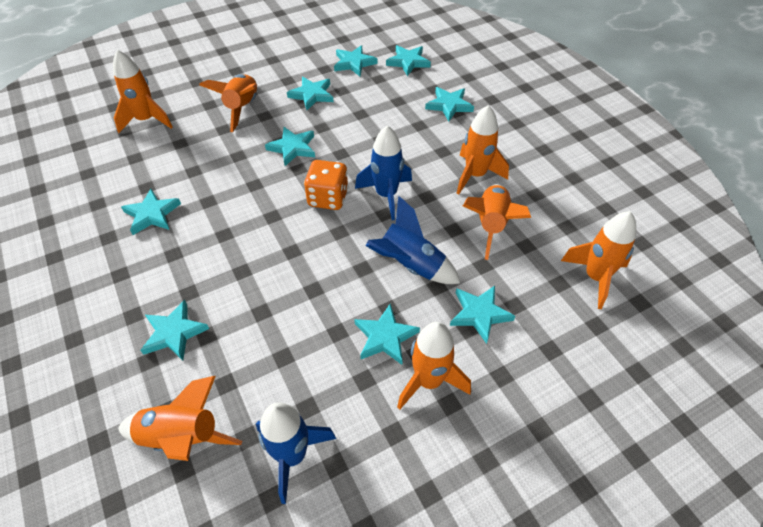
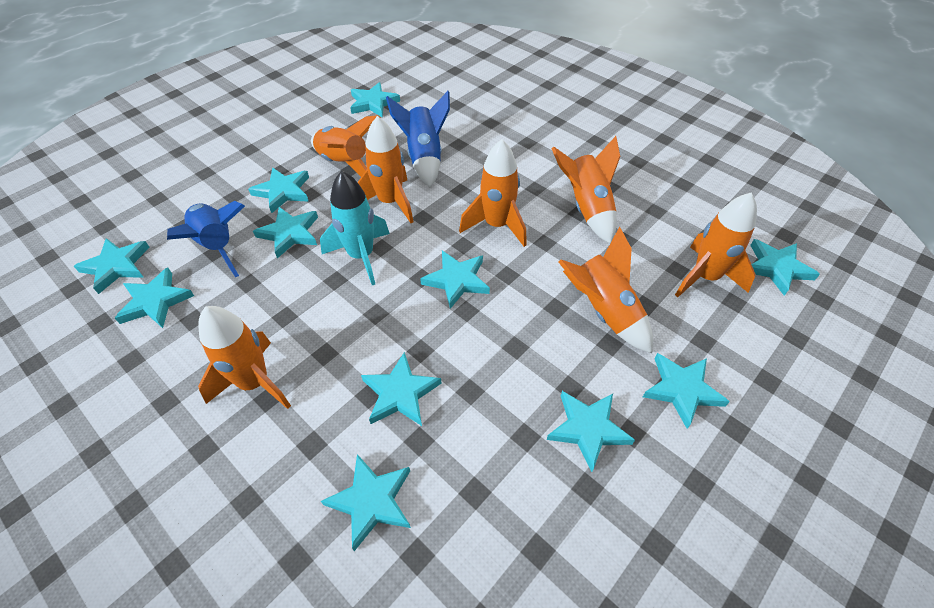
blue rocket: [256,402,336,504] [355,126,412,220] [365,196,461,284] = 3 -> [167,201,245,278] [386,91,450,187] = 2
orange dice: [304,160,348,210] = 1 -> none = 0
turquoise rocket: none = 0 -> [320,171,390,285] = 1
turquoise star: [121,189,181,235] [140,300,209,361] [265,127,315,166] [287,76,334,111] [334,45,377,76] [354,304,420,365] [386,45,431,76] [425,87,474,121] [450,286,515,344] = 9 -> [74,238,149,294] [115,268,194,328] [248,167,309,213] [253,207,318,259] [321,454,411,551] [350,82,400,118] [361,352,442,426] [420,251,490,309] [547,391,635,472] [643,353,730,429] [750,239,820,296] = 11

